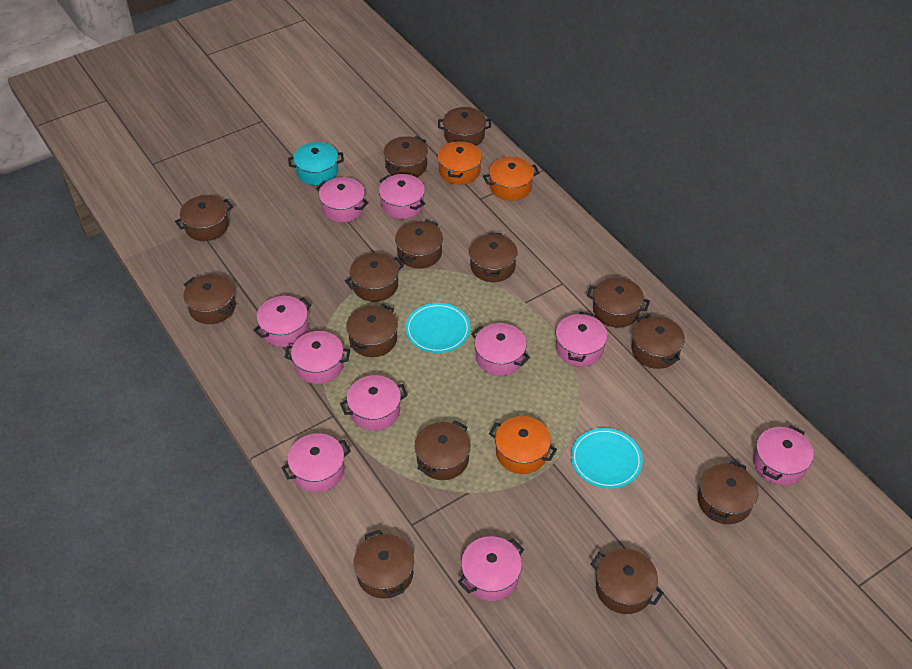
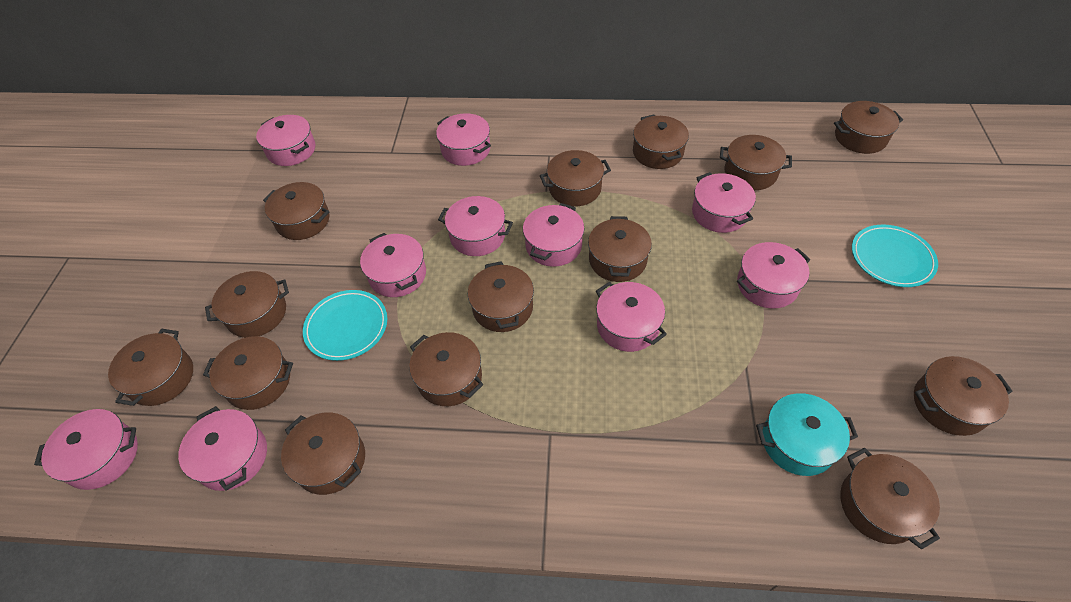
orange pot: [437,140,482,185] [483,157,539,201] [489,416,557,474] = 3 -> none = 0

